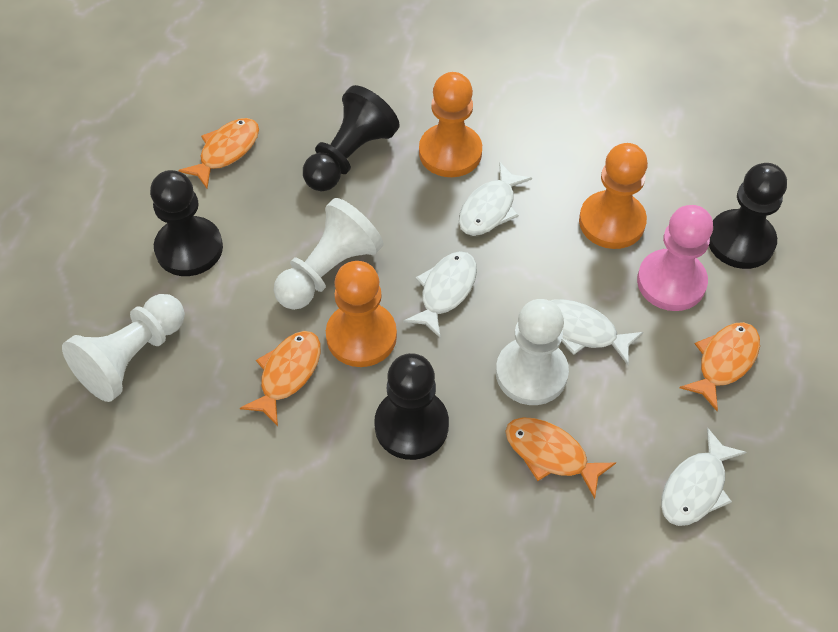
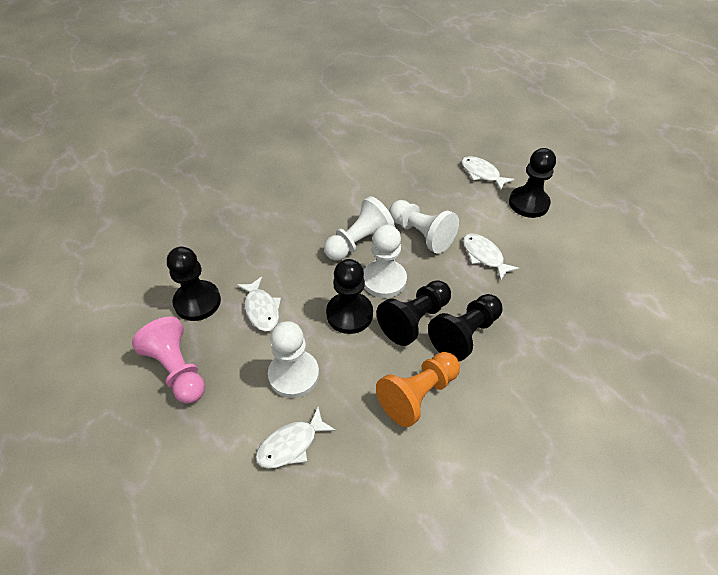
black pawn: [150,170,223,276] [303,85,400,191] [374,353,449,460] [709,163,787,269] = 4 -> [167,247,221,321] [326,259,373,334] [377,280,451,346] [428,294,503,361] [509,148,556,218] = 5
orange fish: [178,118,259,188] [240,331,321,426] [505,417,616,499] [679,322,760,411] = 4 -> none = 0
orange pawn: [326,261,397,367] [419,72,482,177] [579,143,648,249] = 3 -> [376,352,460,427] = 1
white pawn: [62,294,185,402] [274,198,383,310] [496,299,569,405] = 3 -> [268,321,319,398] [324,196,395,260] [363,224,407,298] [389,200,459,254] = 4

